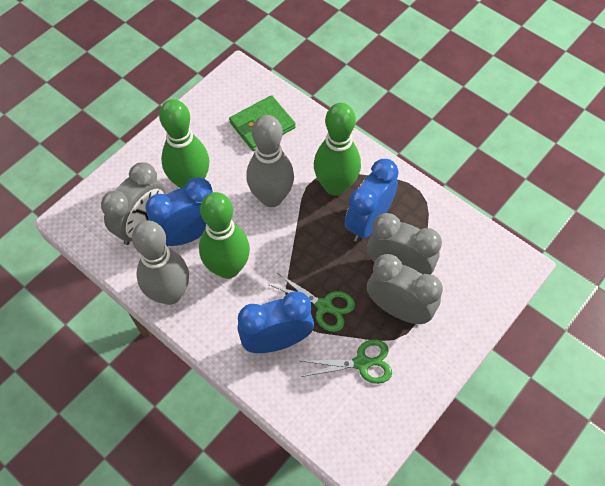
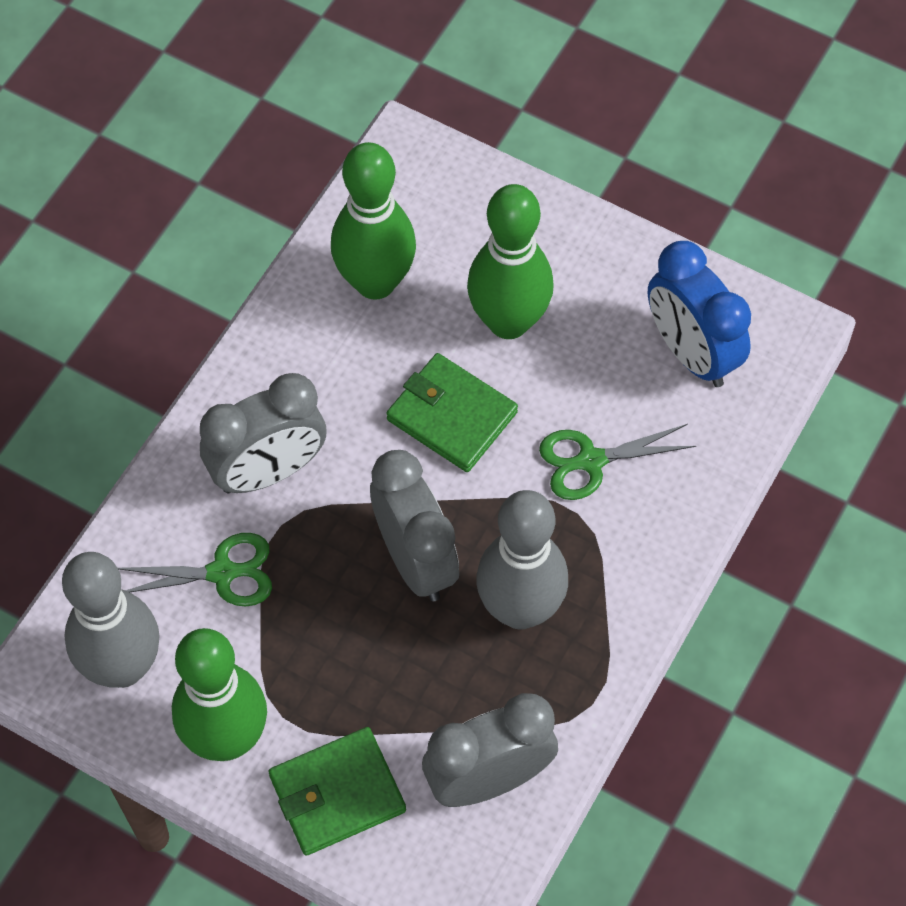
blue clock: [145,177,213,247] [237,291,314,353] [345,159,399,242] = 3 -> [648,241,751,387] = 1
green wallet: [229,95,296,151] = 1 -> [269,727,406,856] [386,353,518,472] = 2

